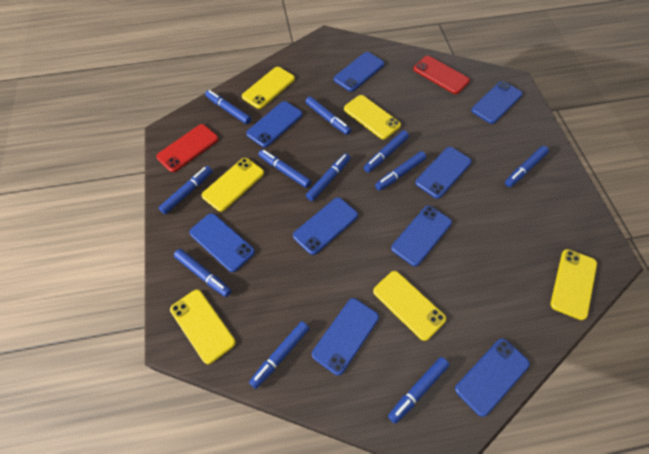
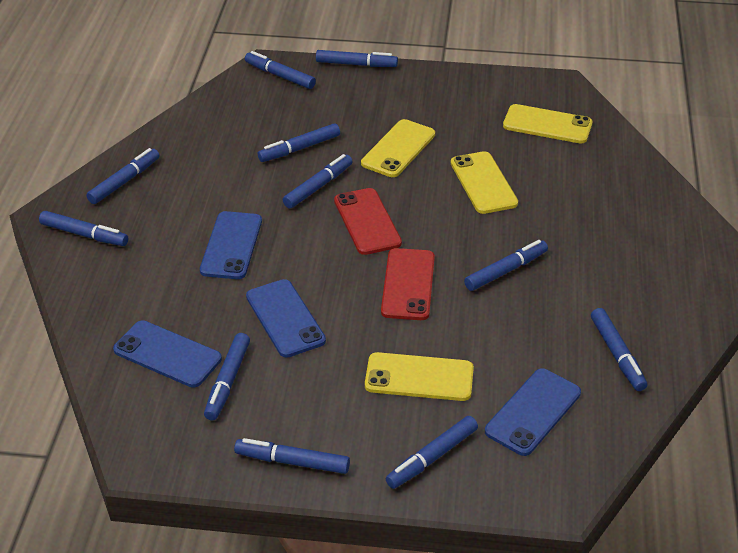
blue phone: [189,213,255,272] [246,101,303,147] [293,197,358,255] [312,298,379,376] [334,52,384,92] [391,206,452,266] [415,147,472,199] [455,338,530,417] [471,81,523,124] = 9 -> [113,320,222,388] [200,211,262,279] [246,279,326,358] [485,368,581,456] = 4
yellow phone: [170,290,236,364] [202,158,264,212] [242,67,295,109] [344,95,401,140] [373,271,446,341] [551,249,597,320] = 6 -> [361,119,435,177] [365,352,474,401] [451,151,518,214] [503,104,593,144] = 4

